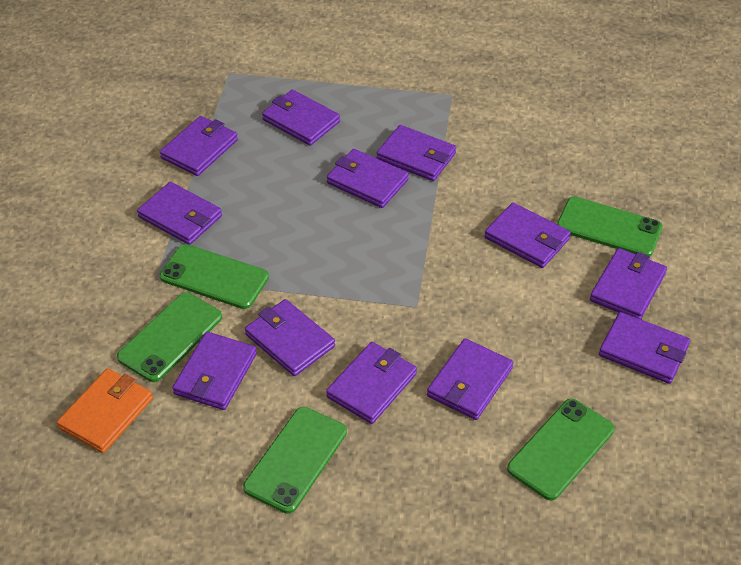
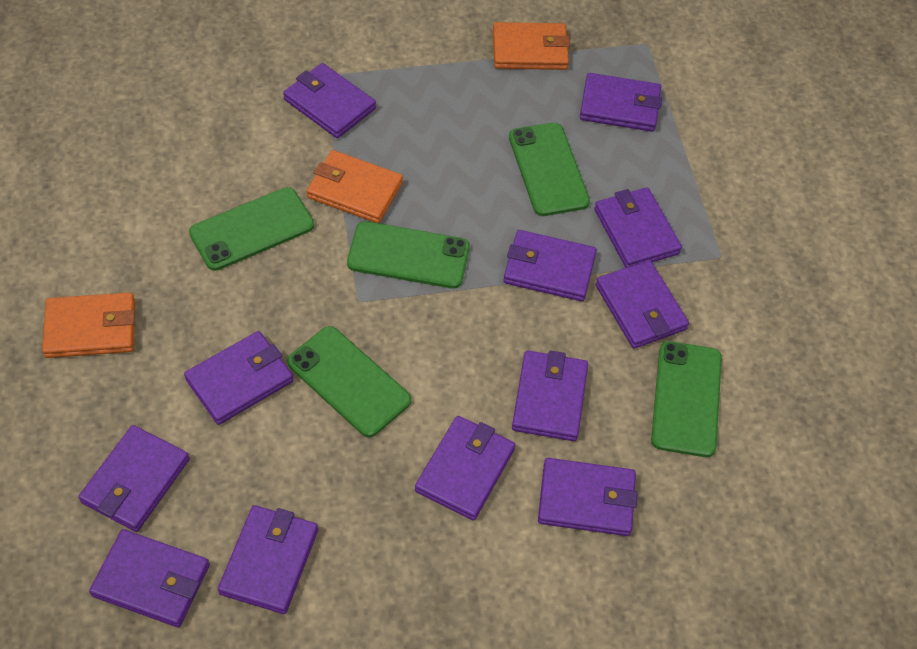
orange wallet: [57,369,153,453] = 1 -> [42,293,135,358] [307,150,403,223] [493,22,570,70] = 3

